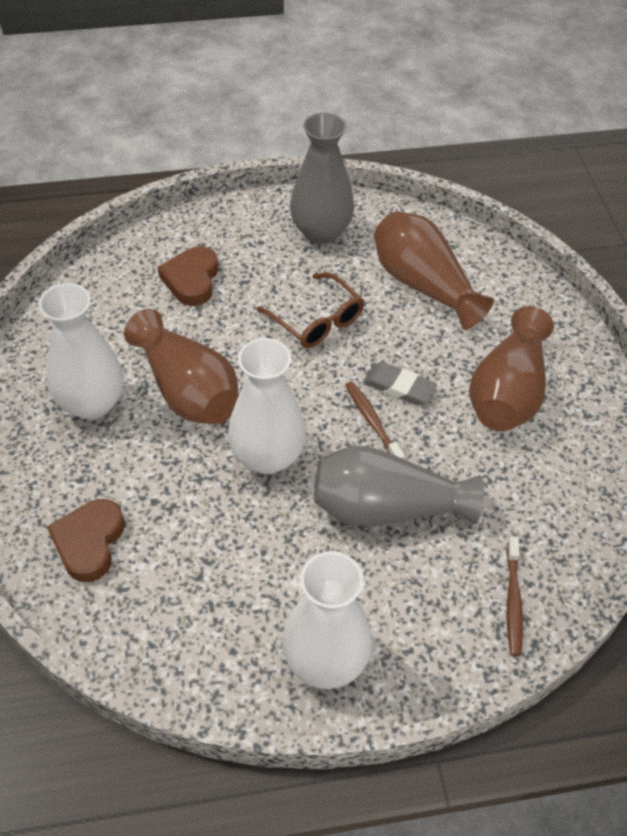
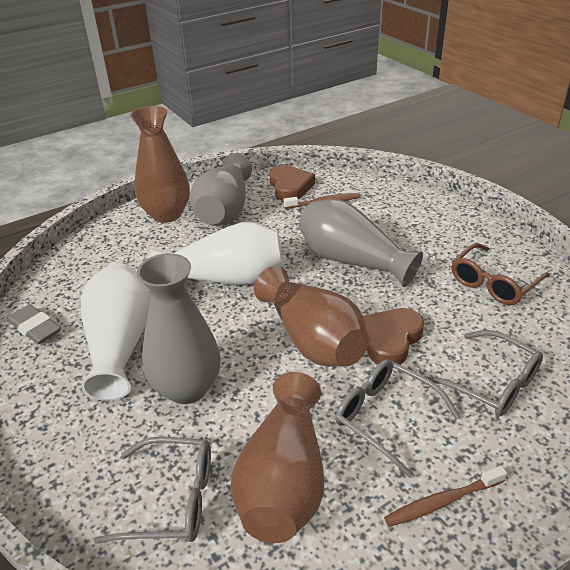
grey glasses: none = 0 -> [94,436,211,544] [335,359,460,478] [424,330,543,417] = 3
grey vase: [290,113,354,244] [314,446,484,526] = 2 -> [137,253,220,404] [189,153,252,226] [299,199,423,287] = 3
white vase: [39,283,124,420] [228,338,306,474] [282,551,372,689] = 3 -> [81,263,151,401] [150,222,283,285] = 2

